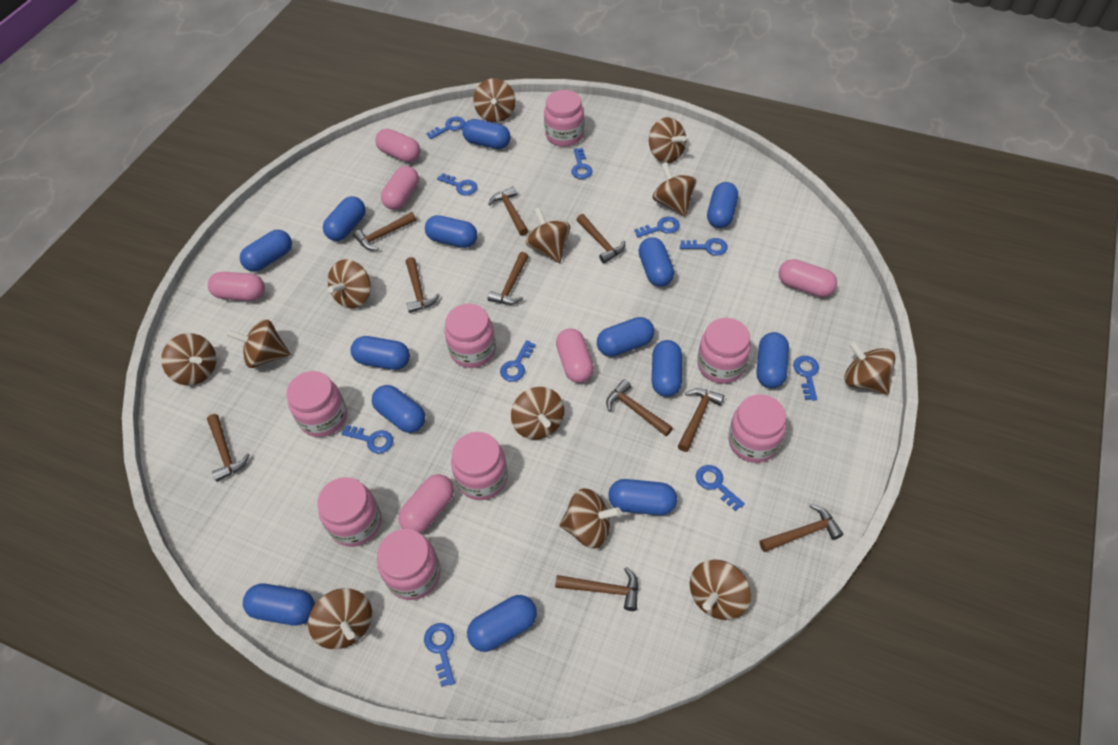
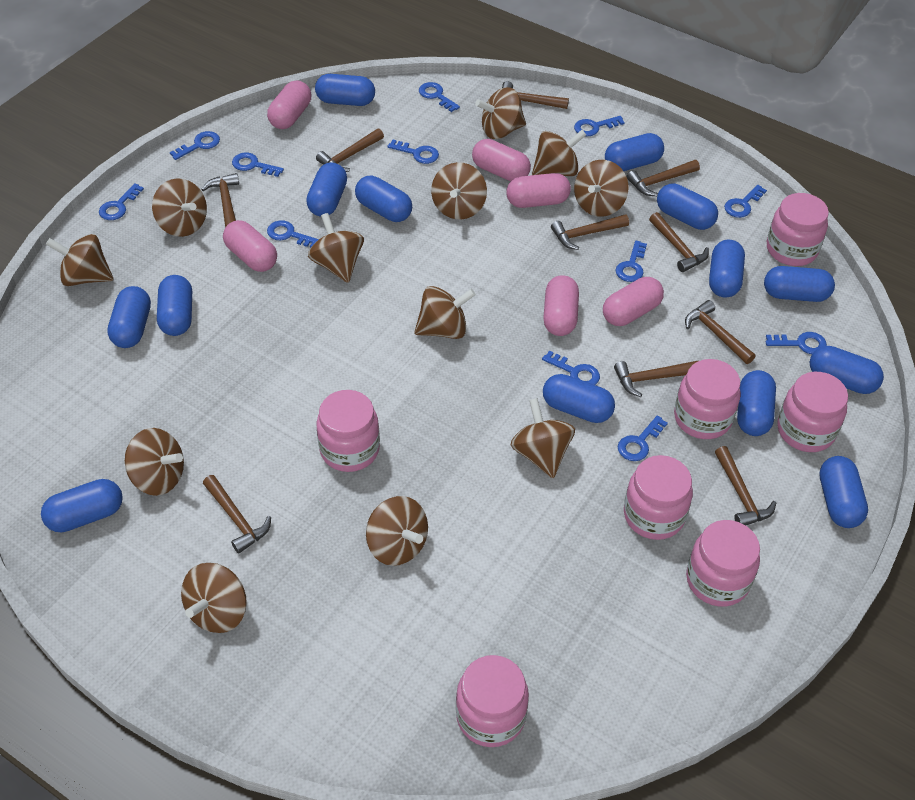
blue key: [341,425,393,454] [424,623,455,687] [426,117,465,139] [437,173,477,196] [500,340,536,382] [571,148,592,179] [634,217,680,238] [680,238,728,256] [696,465,745,511] [793,356,819,401] = 10 -> [99,183,144,220] [170,131,220,160] [232,153,284,177] [267,220,319,248] [387,140,439,164] [419,82,460,112] [542,350,600,385] [574,116,625,136] [616,241,647,282] [618,416,668,461] [724,185,767,218] [766,332,827,354] = 12
pink jar: [286,371,347,437] [317,477,381,547] [377,529,441,600] [445,304,496,368] [451,432,508,500] [544,90,584,147] [697,318,751,384] [728,394,786,463] = 8 -> [316,390,380,472] [456,655,529,747] [624,455,693,540] [674,359,741,439] [686,520,760,607] [767,193,829,266] [777,372,848,452] = 7

